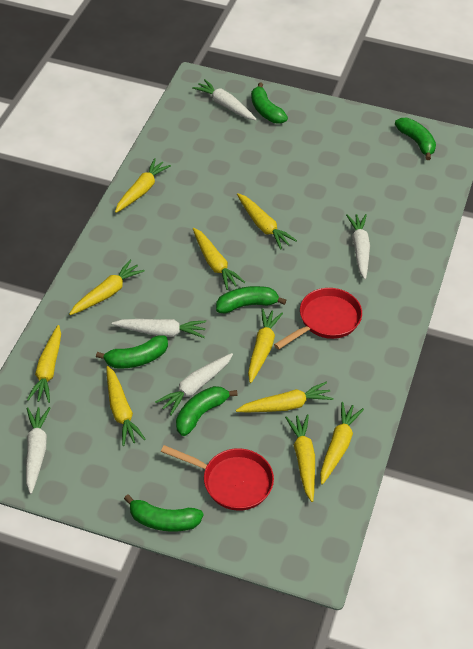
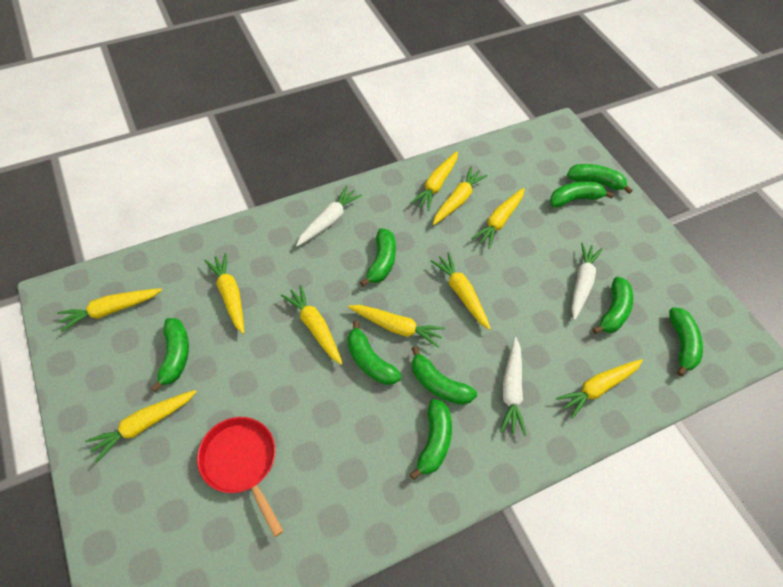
green banana: [96,335,168,369] [124,494,204,532] [176,386,238,436] [216,286,286,314] [251,82,288,123] [395,118,436,160] = 6 -> [151,318,189,392] [347,321,402,385] [360,228,396,287] [410,399,452,480] [412,346,477,405] [550,181,614,207] [567,164,633,194] [593,277,633,334] [669,307,703,376] = 9
red pan: [161,445,274,511] [274,288,362,349] = 2 -> [197,417,284,537] = 1
white carrot: [26,407,50,494] [112,319,206,338] [155,353,233,416] [192,79,257,120] [346,214,370,279] = 5 -> [296,186,362,247] [500,337,526,436] [571,242,603,320] = 3

